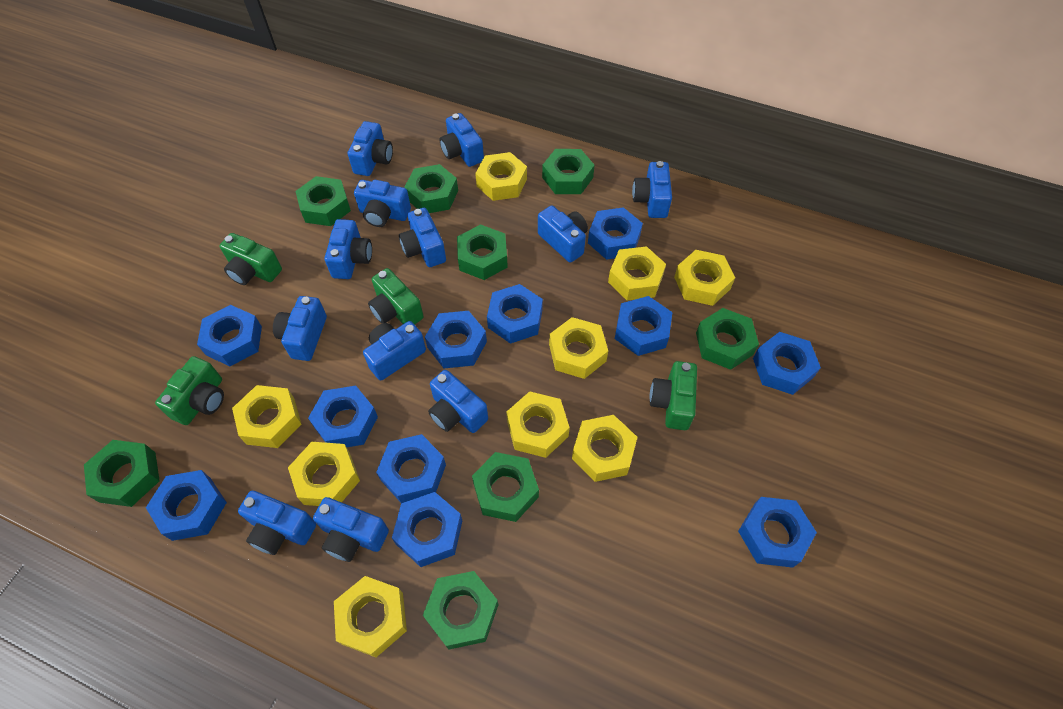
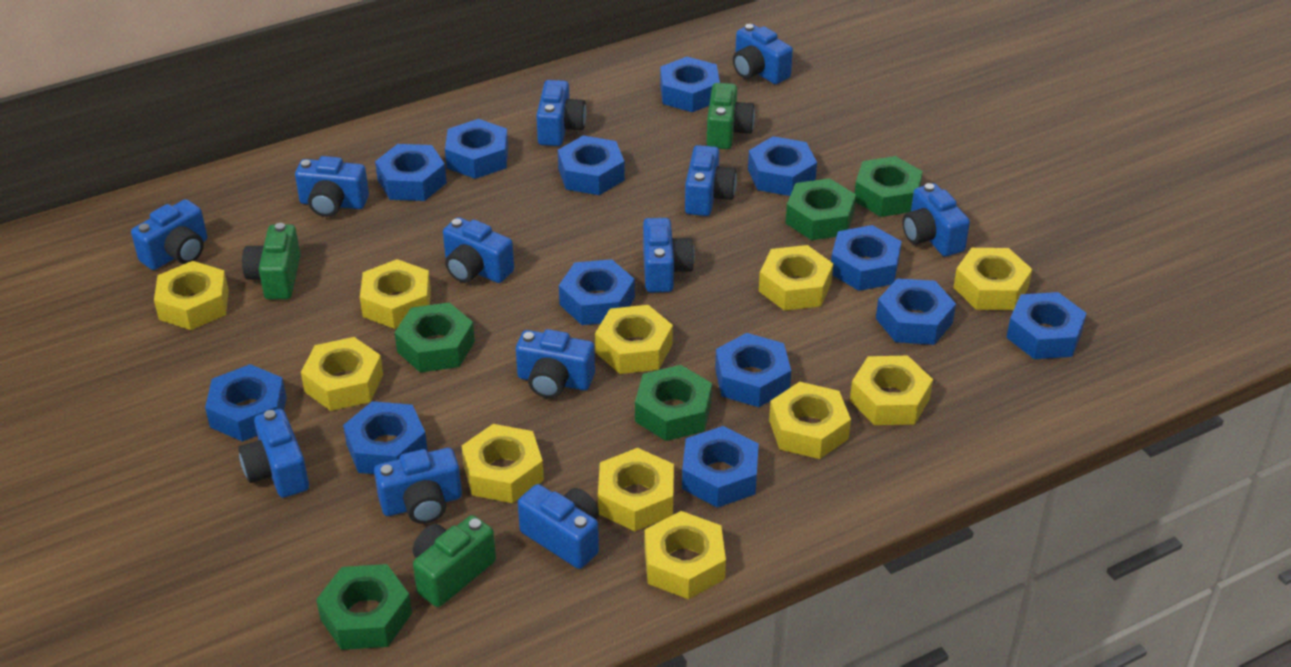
blue nut: [146,470,227,541] [197,305,262,366] [308,386,378,447] [376,434,446,503] [392,492,462,567] [425,311,487,368] [487,284,543,344] [588,207,643,260] [615,296,672,356] [738,497,817,568] [753,332,821,395] = 11 -> [205,364,287,442] [343,401,428,474] [375,144,447,201] [445,119,508,179] [558,136,625,195] [559,259,635,325] [660,57,720,112] [682,426,759,508] [715,333,791,407] [748,136,817,196] [831,225,902,291] [876,278,956,345] [1006,292,1087,359] = 13
green camera: [155,356,224,425] [219,233,282,285] [368,268,424,325] [650,361,697,430] = 4 -> [242,223,300,299] [413,515,496,607] [707,83,755,149] = 3
green nut: [84,440,160,507] [295,176,351,226] [404,164,458,213] [423,571,498,650] [457,224,508,280] [472,452,539,522] [542,149,595,194] [696,308,759,370] = 8 -> [316,564,412,650] [395,302,475,372] [635,365,712,441] [785,178,856,240] [855,156,923,217] = 5
yellow nut: [232,385,302,448] [288,442,360,506] [334,576,407,657] [475,152,527,201] [506,391,570,458] [549,317,608,379] [572,415,637,482] [608,246,666,301] [674,250,735,306] = 9 -> [154,261,229,330] [301,337,383,411] [360,259,431,329] [462,424,544,503] [595,305,673,374] [598,448,674,531] [645,511,726,599] [759,245,833,311] [769,382,851,459] [850,356,933,425] [953,248,1032,310] = 11

